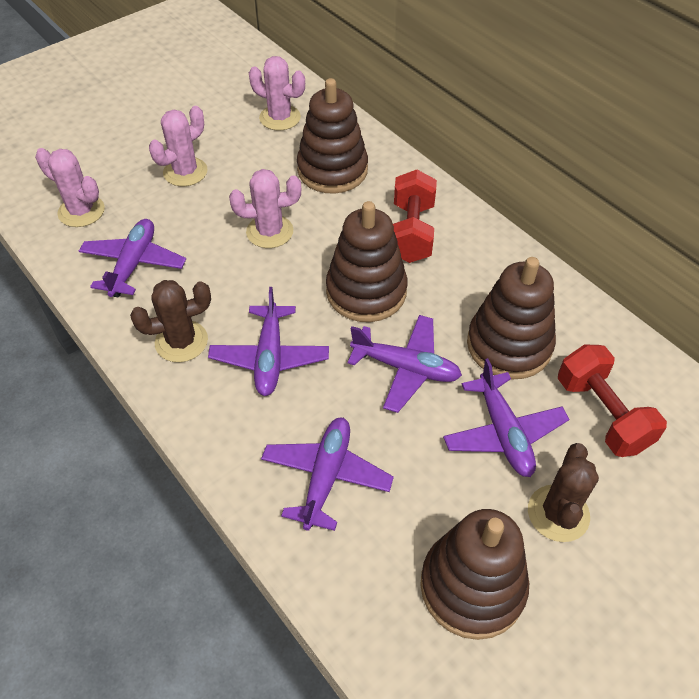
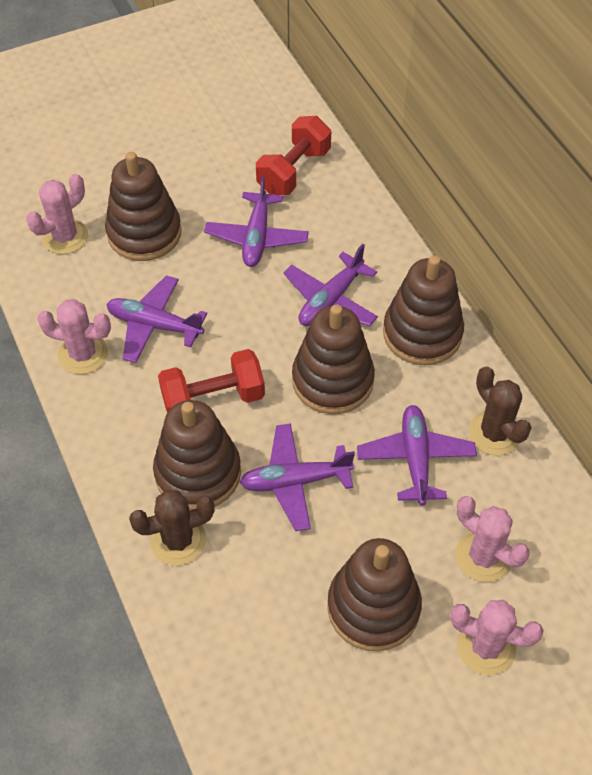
brown stacking toy: [297,78,368,194] [326,201,408,322] [420,509,529,640] [467,257,556,379] = 4 -> [105,152,182,261] [153,400,241,510] [292,305,375,414] [327,538,422,651] [383,255,464,365] = 5

